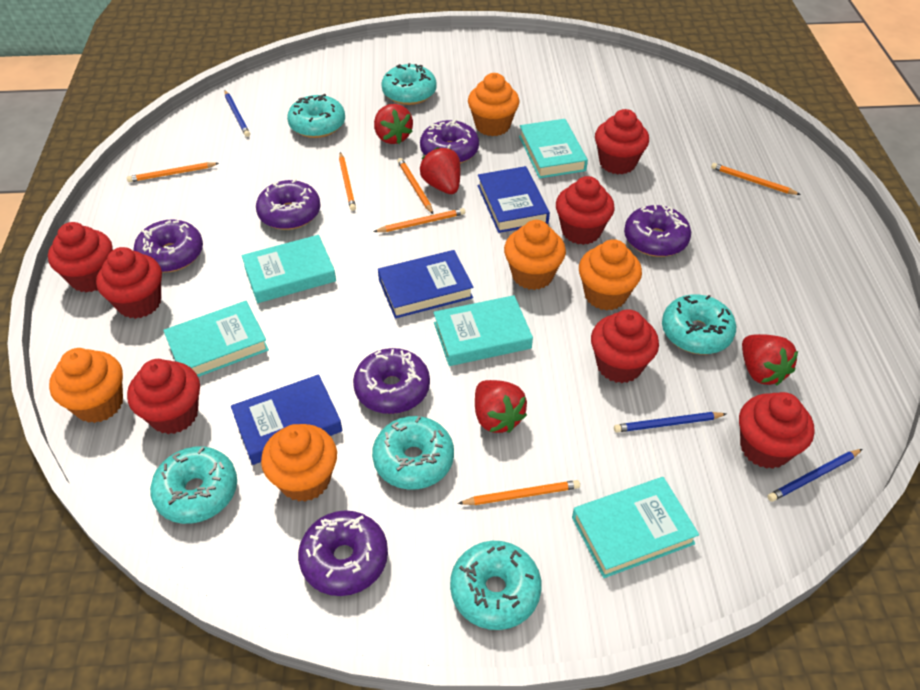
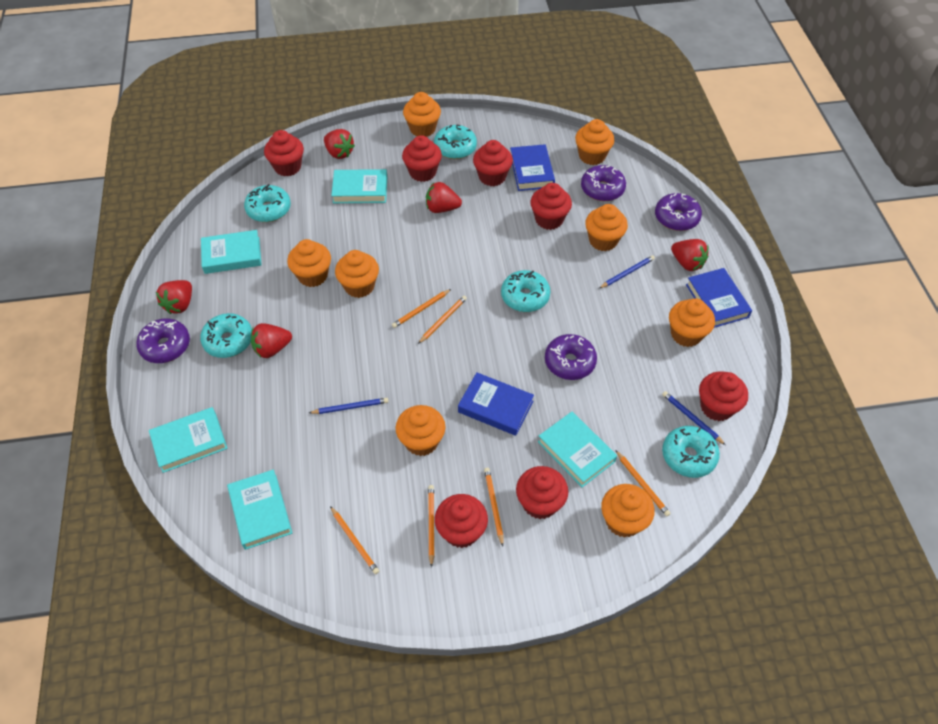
orange cupcake: [49,348,123,423] [261,424,337,502] [468,73,519,136] [504,220,566,290] [579,239,642,311] = 5 -> [287,239,331,287] [335,250,379,298] [396,405,445,456] [403,92,441,137] [575,119,614,165] [585,204,628,251] [601,484,655,538] [669,298,715,347] = 8
purple donut: [134,219,203,273] [256,179,321,230] [298,510,388,596] [353,348,430,414] [420,119,479,164] [624,205,691,257] = 6 -> [136,318,190,363] [545,334,597,380] [581,165,626,201] [655,193,702,231] = 4
red strawberry: [374,104,413,144] [420,147,460,194] [475,380,527,433] [742,334,798,385] = 4 -> [156,280,192,314] [251,323,292,358] [324,129,355,159] [426,182,462,213] [671,239,709,271] = 5
turquoise donut: [150,446,237,524] [287,94,345,138] [372,416,454,490] [381,63,437,105] [450,541,542,630] [662,295,736,354] = 6 -> [200,313,252,358] [244,184,291,222] [434,125,477,159] [501,270,551,312] [662,426,720,478] = 5

